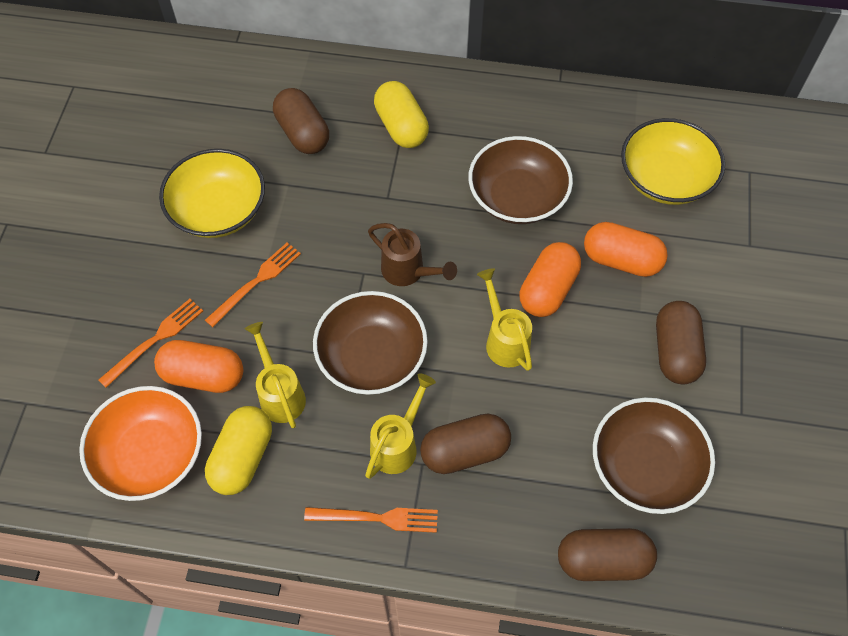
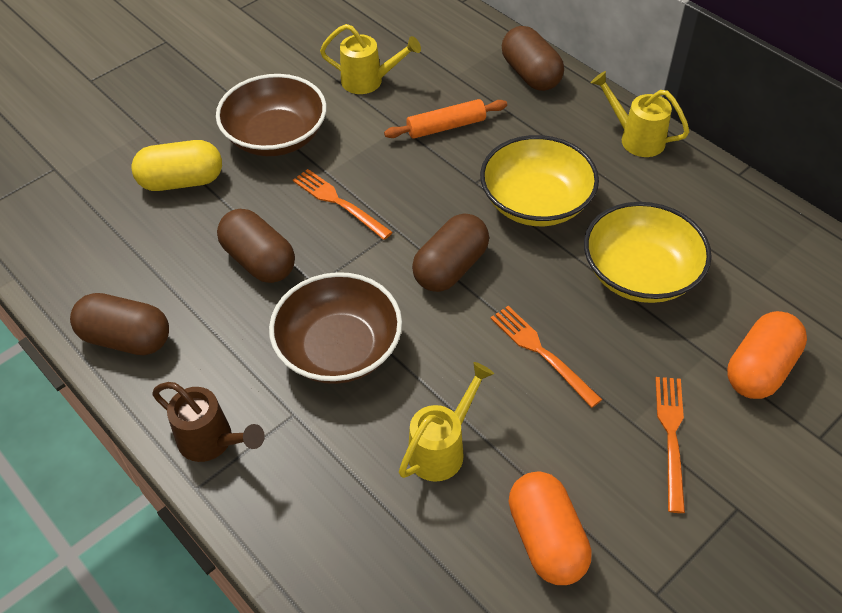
brown bowl: [313,291,428,395] [468,136,573,224] [593,398,715,514] = 3 -> [216,74,327,156] [269,272,402,384] = 2
orange bowl: [79,386,202,501] = 1 -> none = 0
orange capsule: [154,340,243,393] [520,242,581,317] [584,222,668,277] = 3 -> [509,471,592,585] [727,311,807,399] = 2
orange rolling pin: none = 0 -> [384,99,507,139] = 1
yellow capsule: [205,406,272,495] [374,81,429,148] = 2 -> [131,140,222,191] = 1

